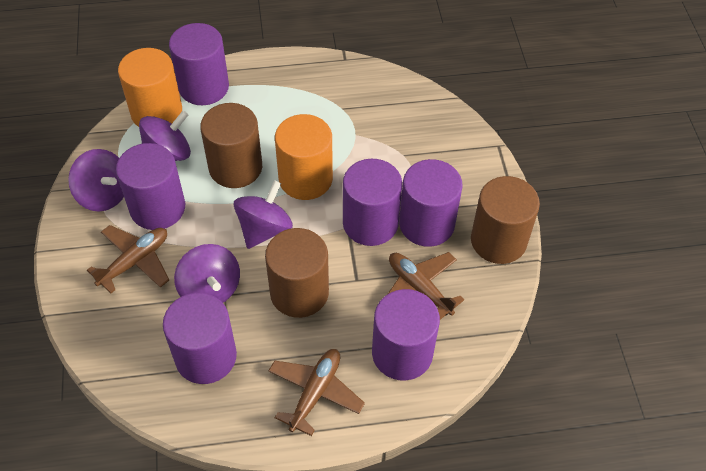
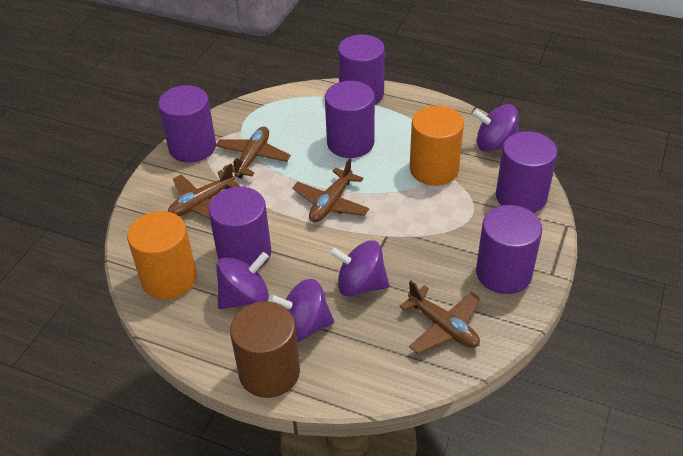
brown cylinder: [200,103,262,188] [265,228,329,318] [471,176,540,264] = 3 -> [230,301,300,398] = 1
brown plane: [87,225,169,293] [268,349,365,436] [387,252,464,320] = 3 -> [168,164,240,218] [215,127,291,178] [292,158,369,222] [399,280,480,354] = 4

